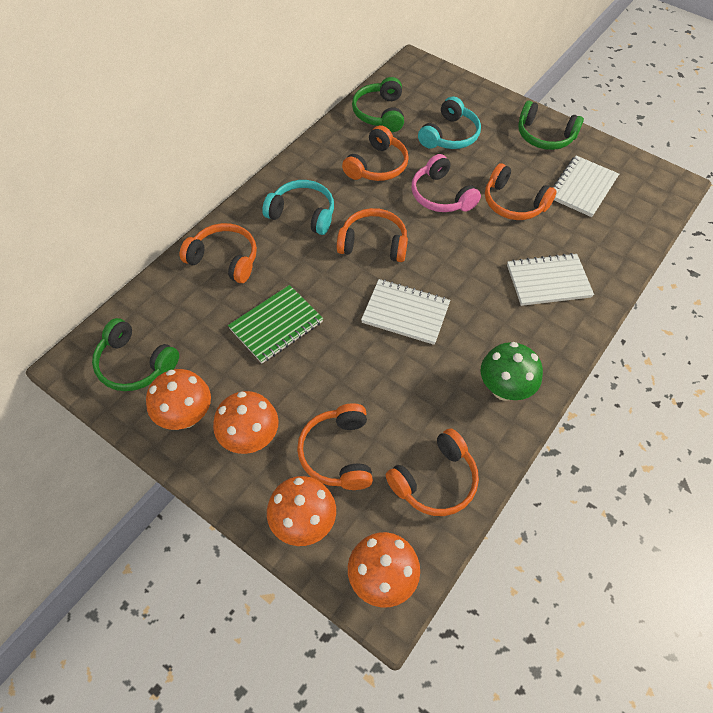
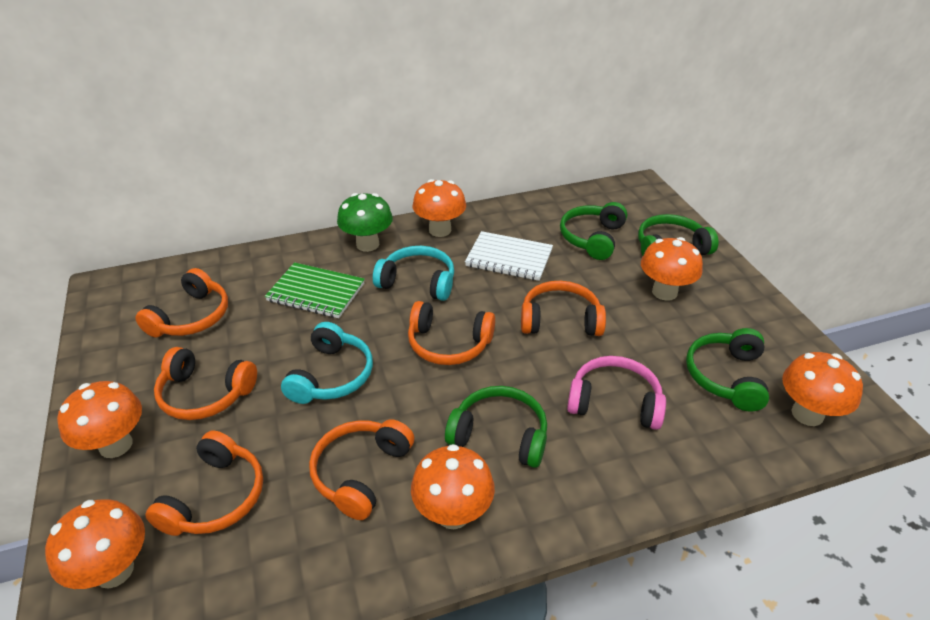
green headphones: [92,318,179,391] [352,77,404,132] [518,101,584,150] = 3 -> [445,386,547,468] [560,202,627,260] [638,214,719,256] [686,328,769,412] = 4
orange mushroom: [146,369,211,430] [213,391,279,454] [267,476,336,546] [348,532,420,608] = 4 -> [45,499,145,589] [57,381,142,458] [411,444,495,529] [413,179,466,237] [641,237,703,301] [782,352,863,426] = 6
white notebook: [361,279,450,345] [507,253,594,306] [552,156,619,217] = 3 -> [465,231,553,281] = 1

